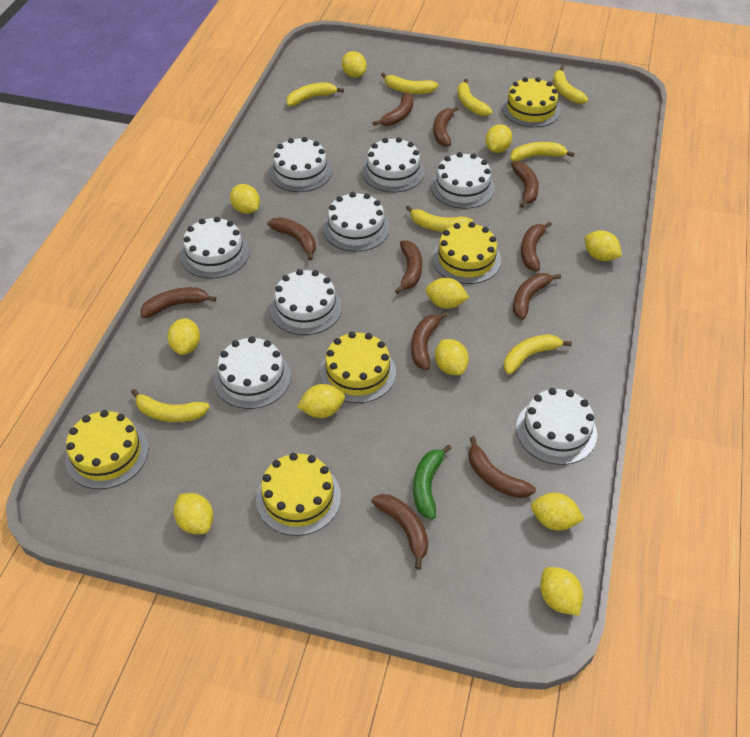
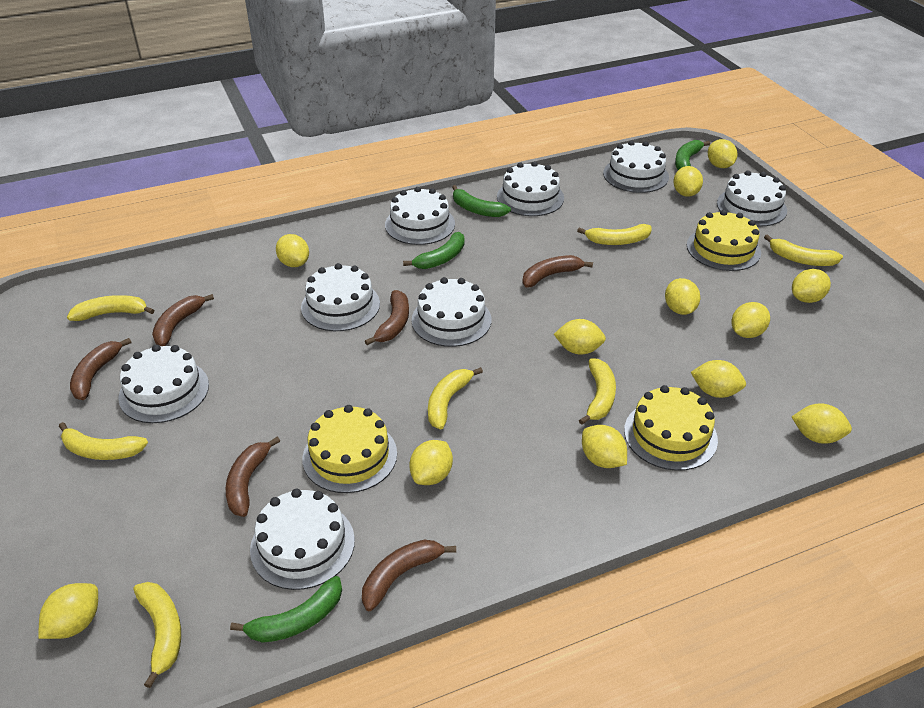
brown banana: [141,287,216,318] [267,217,316,261] [371,494,428,570] [373,92,413,126] [395,240,422,294] [411,312,448,370] [433,106,459,147] [469,436,536,498] [511,161,539,208] [513,273,561,320] [521,222,552,271] = 11 -> [70,338,131,400] [152,294,214,346] [226,437,280,517] [362,540,456,611] [365,290,409,345] [522,255,593,288] = 6
green banana: [413,445,452,519] = 1 -> [230,576,342,643] [403,232,465,269] [452,185,511,217] [675,140,710,170] = 4
yellow banana: [131,389,210,422] [286,82,344,106] [381,73,438,94] [406,205,473,232] [457,78,493,116] [504,334,572,375] [510,142,575,162] [553,67,588,104] = 8 -> [59,422,148,460] [67,295,154,321] [133,582,181,688] [428,367,483,429] [577,224,652,245] [579,358,616,425] [764,234,843,266] = 7
yellow cake: [65,410,149,489] [256,453,341,536] [320,332,396,403] [432,222,501,284] [502,77,561,127] = 5 -> [302,405,397,493] [624,385,718,471] [687,210,761,271] = 3
yellow lemon: [167,318,200,355] [174,493,213,534] [230,184,260,214] [297,384,345,418] [342,51,367,78] [426,278,469,309] [435,339,469,375] [485,124,512,153] [531,493,584,531] [540,567,583,615] [585,231,622,261] = 11 -> [38,583,98,639] [276,234,309,267] [409,440,453,485] [554,319,606,354] [582,425,627,468] [665,278,700,315] [673,166,703,197] [691,360,746,398] [708,139,737,168] [731,302,770,338] [792,269,831,303] [792,404,852,444] = 12

